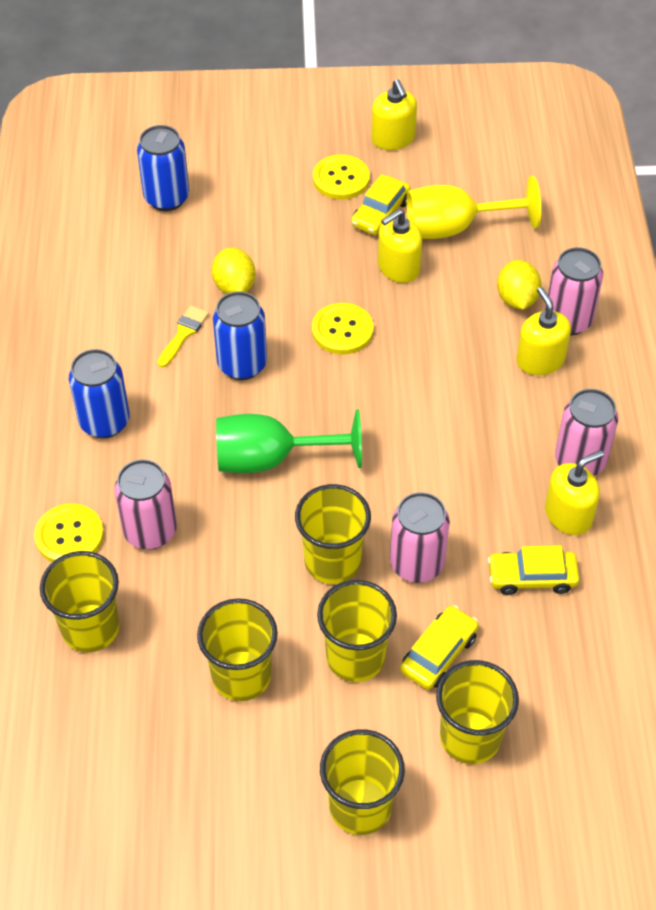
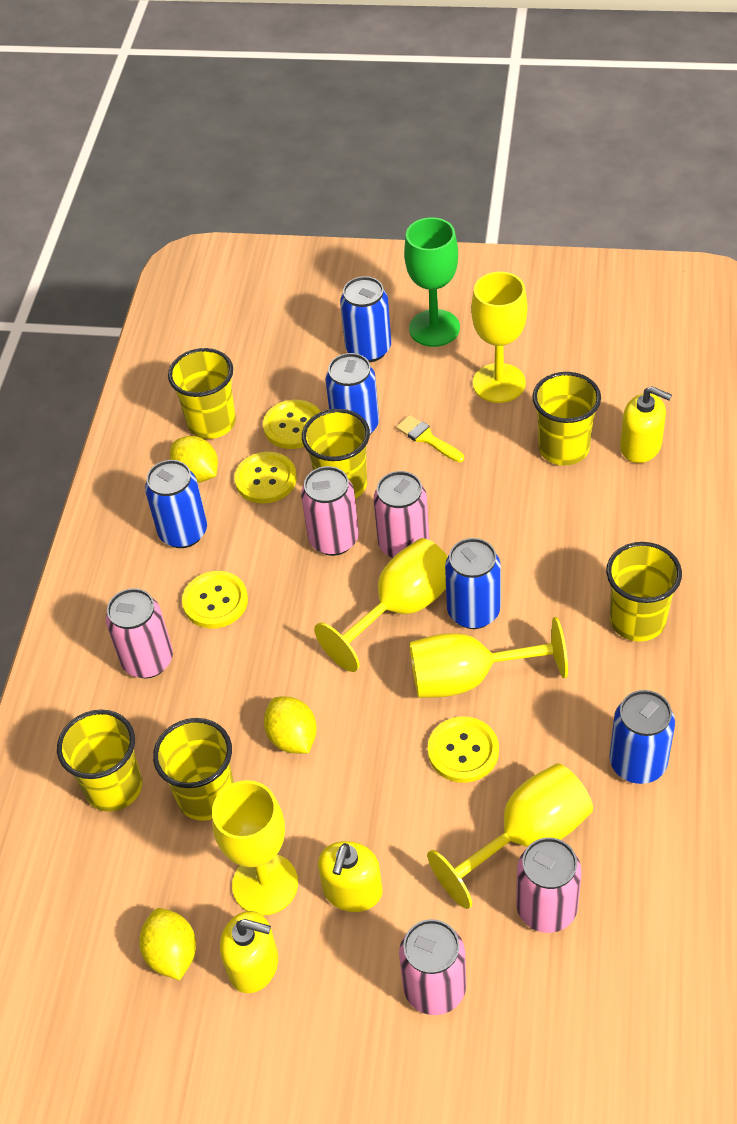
blue can: [69,349,129,439] [137,125,189,211] [213,291,267,380] = 3 -> [145,460,207,548] [325,353,379,434] [340,276,391,362] [445,538,501,629] [609,690,675,784] = 5
pink can: [114,459,177,550] [390,492,450,583] [545,247,603,335] [555,389,618,476] = 4 -> [106,588,173,678] [301,466,359,556] [373,471,429,558] [399,919,466,1015] [516,838,582,933] = 5
yellow button: [34,504,104,562] [312,303,373,354] [313,154,370,200] = 3 -> [182,571,248,628] [234,452,297,504] [263,400,321,449] [428,716,499,783] = 4
yellow car: [351,174,411,235] [400,605,479,690] [488,545,580,595] = 3 -> none = 0
yellow goblet: [407,176,541,239] = 1 -> [212,780,298,915] [314,538,448,672] [410,617,568,698] [427,763,593,909] [471,272,528,403] = 5
yellow lemon: [212,248,255,294] [497,260,542,310] = 2 -> [139,908,196,980] [170,436,218,482] [264,697,317,754] = 3
yellow soap dispenser: [371,79,417,150] [378,209,422,283] [516,287,571,375] [545,450,604,535] = 4 -> [220,911,278,993] [318,841,383,912] [620,386,672,463] = 3

